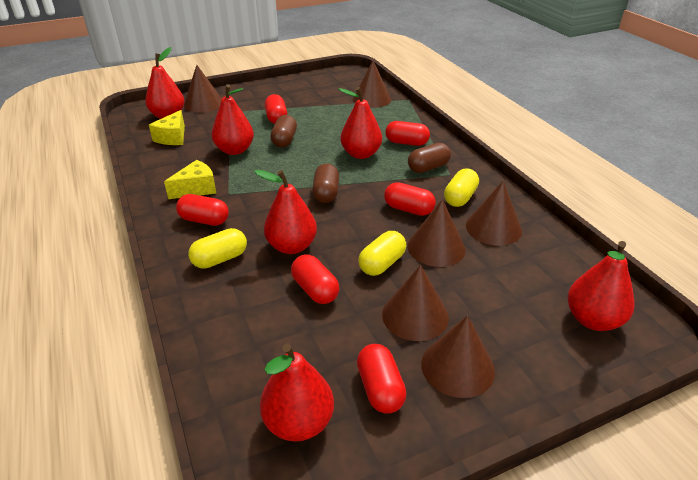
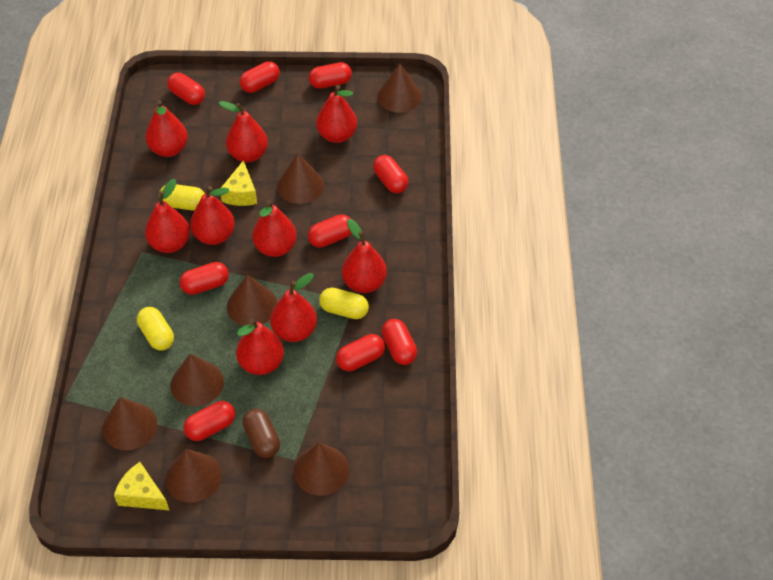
brown capsule: [270,115,297,148] [312,163,339,203] [408,143,451,173] = 3 -> [243,409,280,458] = 1
brown cone: [184,65,222,113] [353,61,392,108] [382,265,449,341] [407,199,466,267] [421,315,495,398] [466,181,522,246] = 6 -> [102,397,157,450] [165,449,222,503] [170,354,224,406] [227,274,277,326] [277,153,324,204] [294,442,349,496] [377,63,421,113] = 7
red capsule: [176,194,229,226] [265,94,287,124] [291,254,339,304] [357,344,406,414] [384,182,436,216] [385,121,430,146] = 6 -> [167,73,205,105] [179,262,229,295] [184,401,235,441] [239,61,280,93] [308,214,351,248] [309,62,352,89] [336,334,385,371] [373,155,408,193] [382,319,417,365] = 9
red pear: [145,47,184,119] [212,84,254,155] [254,170,317,254] [260,344,334,441] [339,87,382,159] [568,241,635,331] = 6 -> [145,179,190,253] [146,100,188,157] [190,186,235,245] [218,101,268,163] [236,318,284,375] [252,200,297,257] [270,273,317,342] [316,85,357,143] [342,219,387,293] = 9

